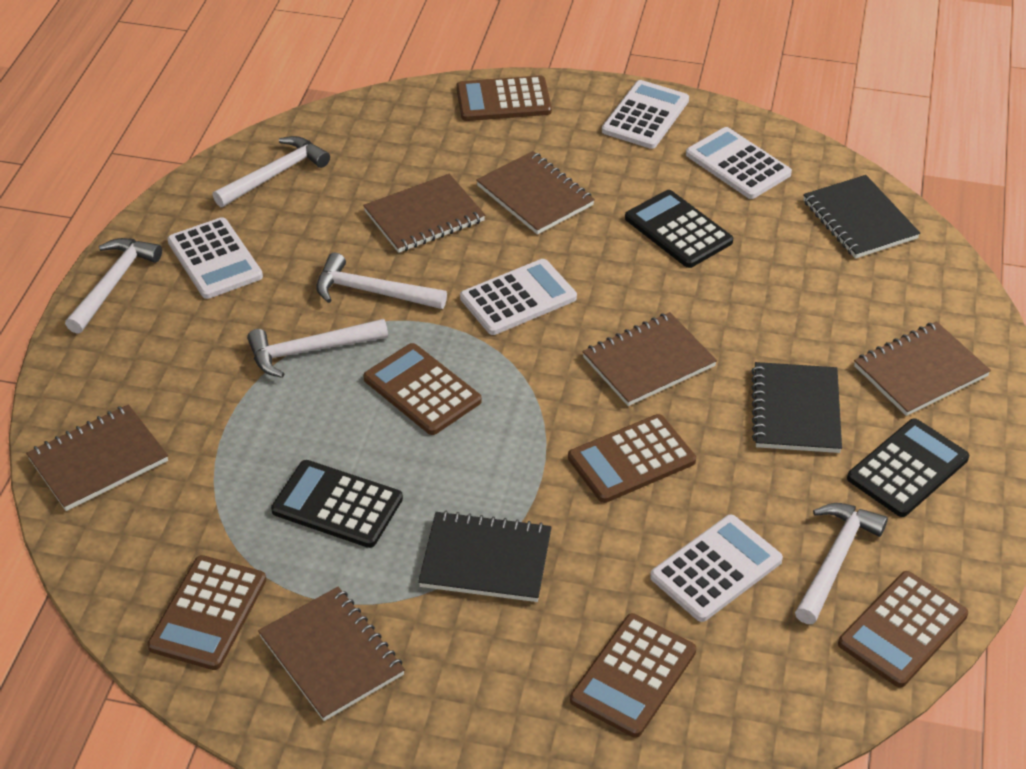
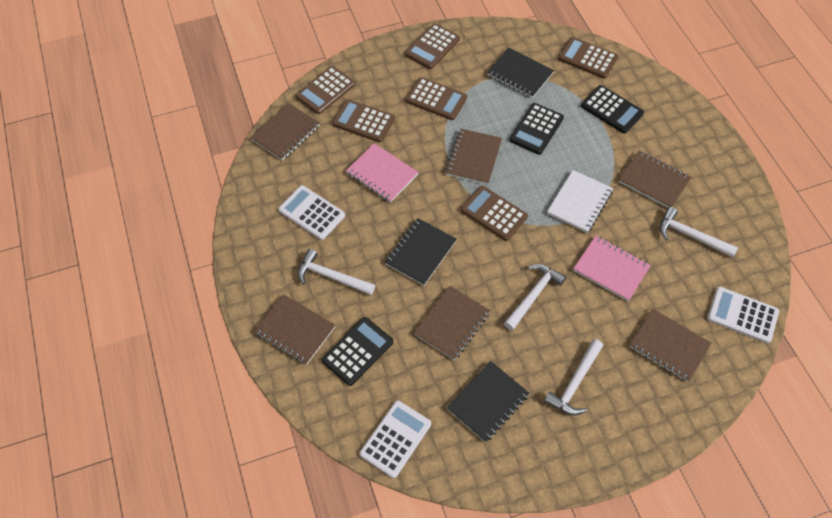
pink notebook: none = 0 -> [346,143,418,203] [573,236,651,301] = 2
white calculator: [167,217,263,299] [460,259,577,335] [602,80,689,149] [650,515,783,622] [686,127,792,199] = 5 -> [278,185,345,240] [359,400,431,478] [707,287,779,343] = 3
white hammer: [65,238,162,334] [213,136,330,207] [247,319,388,378] [316,253,447,309] [795,503,888,624] = 5 -> [298,249,375,295] [504,264,566,331] [544,339,603,415] [660,207,738,258] = 4
white notebook: none = 0 -> [547,170,613,233] = 1

